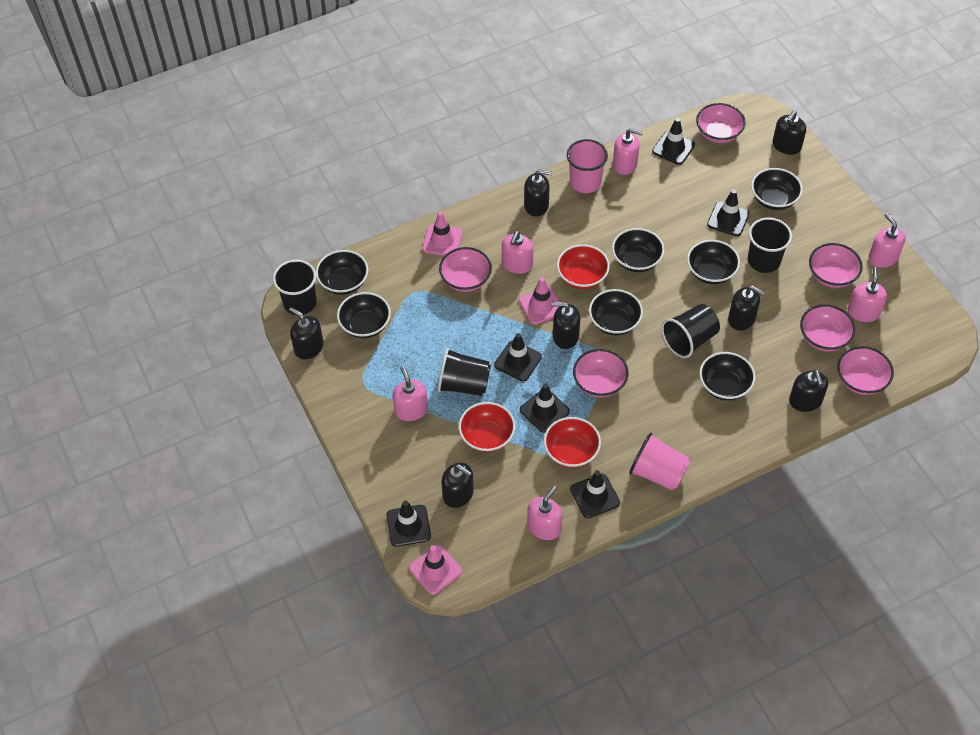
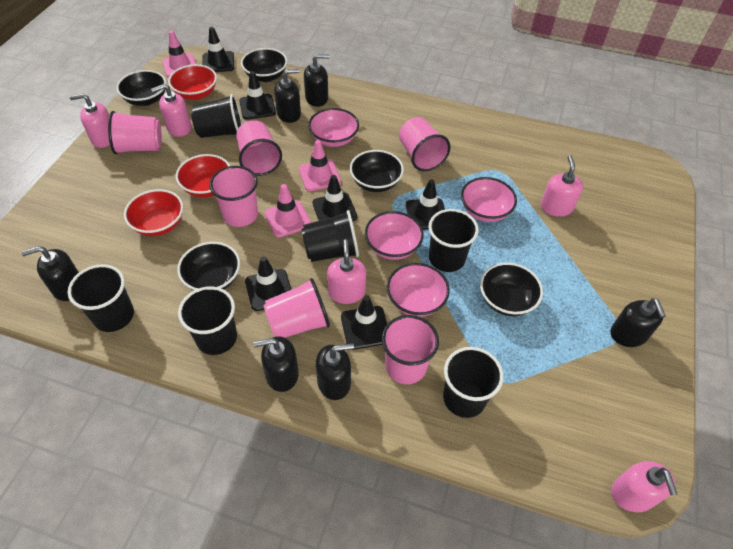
black bowl: [316,250,368,295] [337,292,391,338] [589,289,643,335] [612,228,664,272] [687,240,740,284] [699,352,756,401] [751,168,803,210] = 7 -> [116,70,166,106] [177,242,240,291] [241,48,287,82] [350,150,404,192] [480,262,543,316] = 5
black cup: [273,259,317,315] [438,348,491,396] [661,304,720,358] [748,217,792,273] = 4 -> [68,264,134,332] [178,286,237,355] [191,94,242,138] [302,210,359,262] [429,209,479,272] [443,347,503,418] = 6
black soap dispenser: [289,307,324,359] [441,463,474,508] [524,169,552,217] [551,302,580,349] [728,285,765,331] [773,110,806,155] [789,370,828,412] = 7 -> [21,246,79,301] [254,336,299,392] [274,69,301,123] [304,54,329,107] [316,343,354,400] [610,298,666,347] = 6
pink bowl: [439,247,492,292] [573,349,629,397] [696,103,746,143] [800,304,855,351] [809,243,863,288] [837,346,894,395] = 6 -> [308,108,359,147] [365,211,424,260] [387,263,450,317] [461,177,517,222] = 4
pink cup: [567,139,608,193] [629,433,690,491] = 2 -> [108,111,162,154] [209,166,258,227] [236,120,282,176] [264,278,330,338] [382,315,439,384] [399,117,451,171] = 6
pink soap dispenser: [392,366,428,421] [502,231,533,274] [527,486,562,540] [613,128,643,175] [848,267,887,322] [869,213,906,268] = 6 -> [70,94,110,148] [151,84,191,137] [327,239,366,304] [541,155,583,217] [611,461,677,512] = 5

